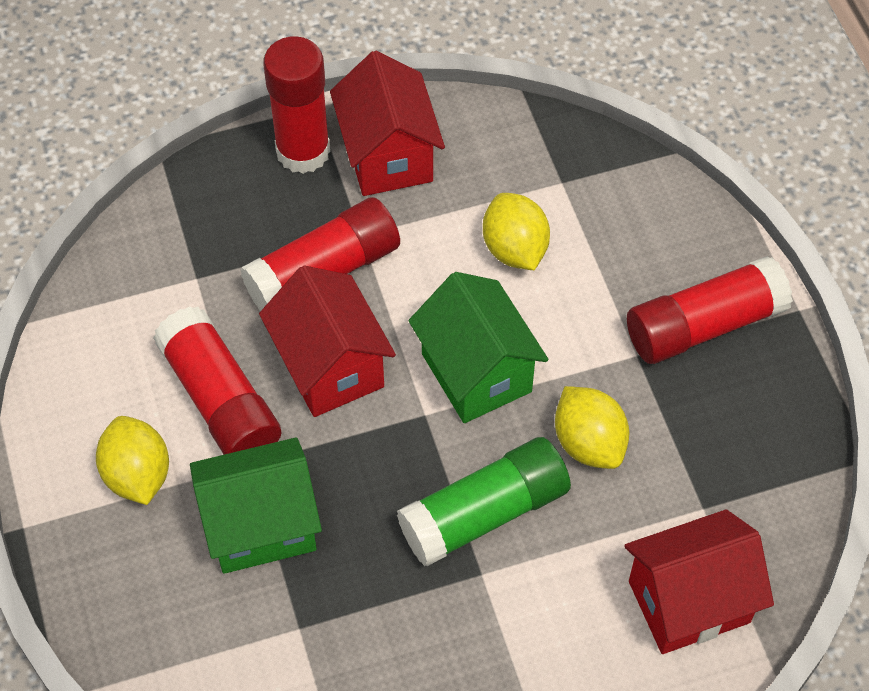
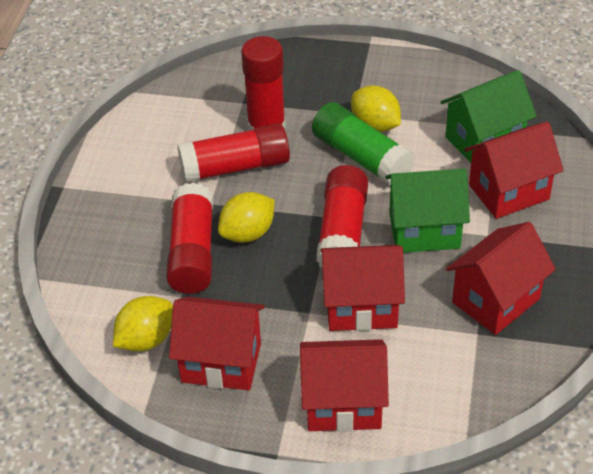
red house: [259,266,396,417] [330,51,445,196] [624,509,774,654] = 3 -> [169,297,265,390] [300,339,389,432] [321,245,405,331] [446,222,556,335] [465,121,564,219] = 5

